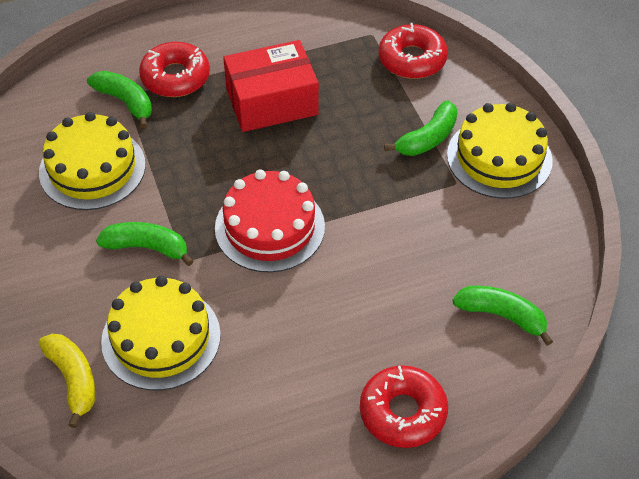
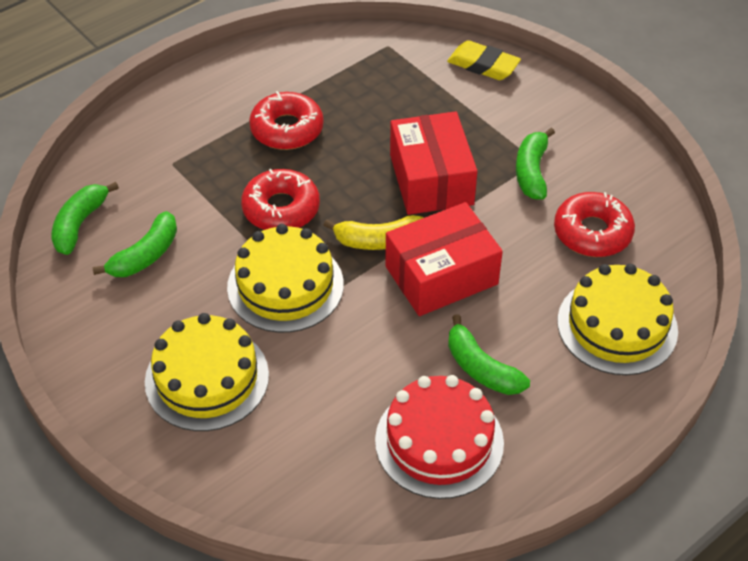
red box: [223,40,319,132] = 1 -> [385,202,503,316] [390,111,477,215] = 2
yellow eraser: none = 0 -> [447,40,521,80] = 1

